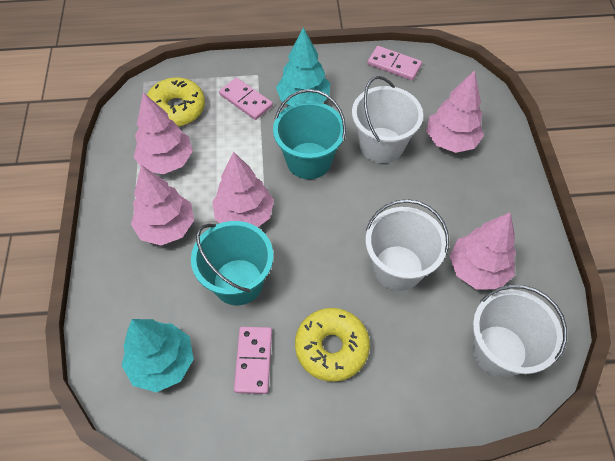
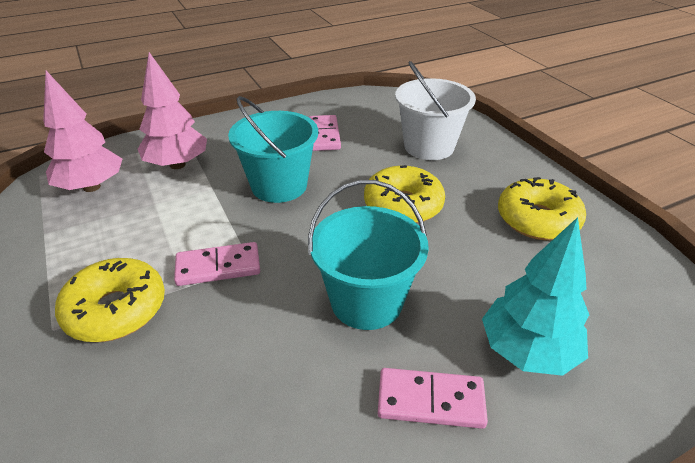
pink tree: [131,165,194,245] [134,92,193,174] [212,151,274,227] [426,70,484,153] [450,212,516,290] = 5 -> [43,71,122,192] [138,52,207,169] = 2
turquoise tree: [121,319,194,392] [276,27,330,106] = 2 -> [482,217,589,376] = 1
white bucket: [352,76,423,163] [366,199,449,291] [472,285,567,377] = 3 -> [395,61,476,160] = 1
yellow donut: [147,77,205,127] [295,308,370,382] = 2 -> [55,258,165,342] [364,165,445,223] [498,177,586,240] = 3

